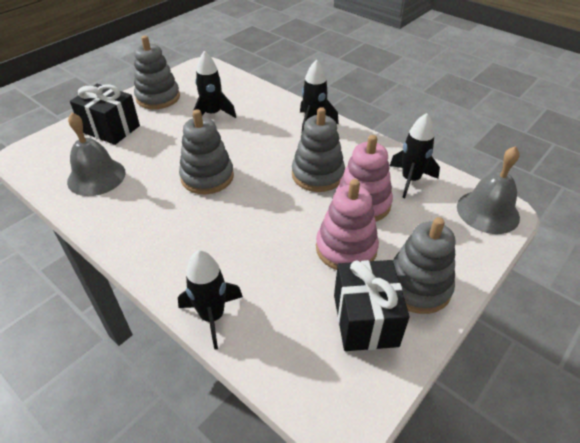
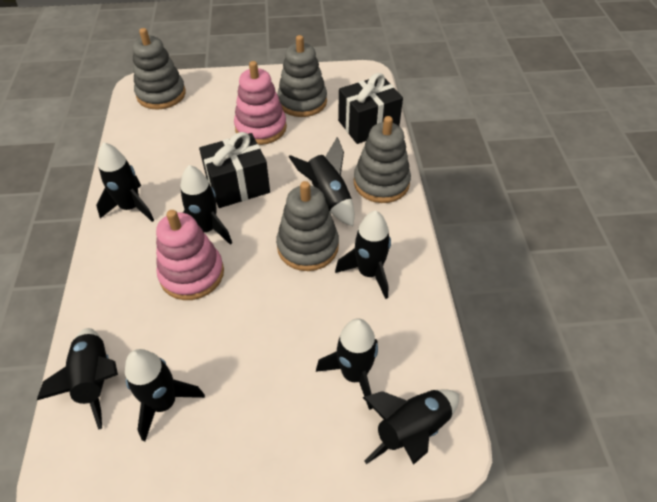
black rocket: [178,250,243,349] [193,51,236,118] [300,60,339,134] [390,113,440,198] = 4 -> [37,328,118,430] [96,142,154,222] [125,349,205,442] [180,165,232,245] [289,137,355,226] [316,318,378,410] [335,210,391,299] [362,389,459,465] = 8
grey bell: [67,112,126,196] [457,146,520,234] = 2 -> none = 0

